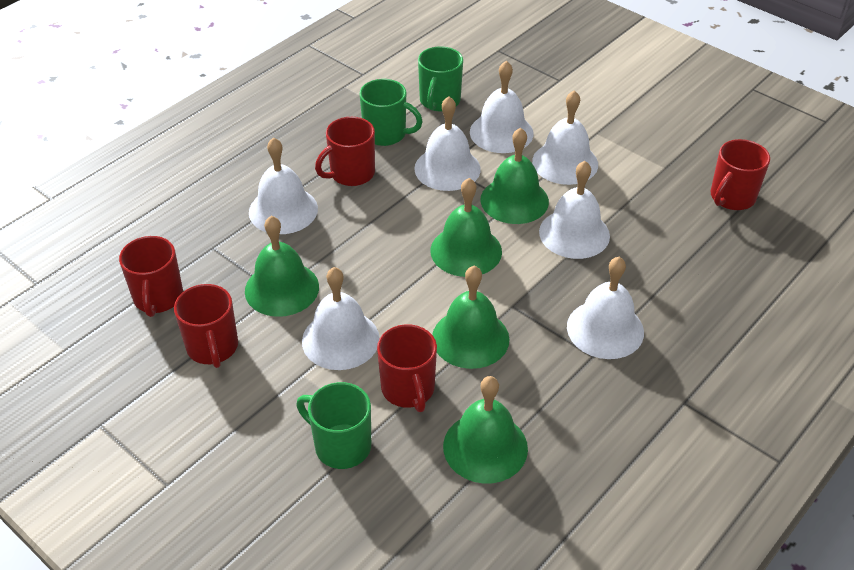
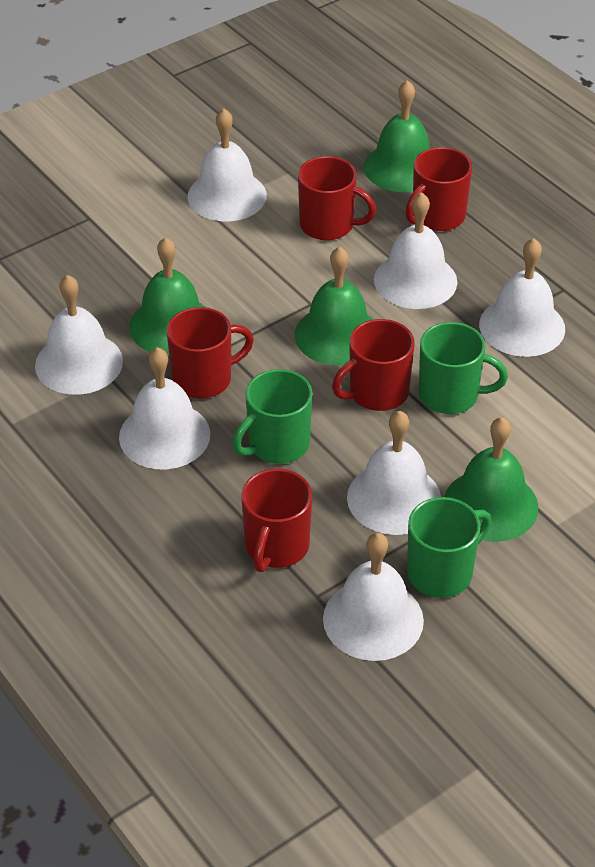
green bell: [245,216,319,317] [430,178,502,277] [432,266,509,369] [443,376,528,483] [480,128,549,224] = 5 -> [129,237,205,356] [295,247,373,365] [364,80,430,192] [444,417,538,542] = 4

